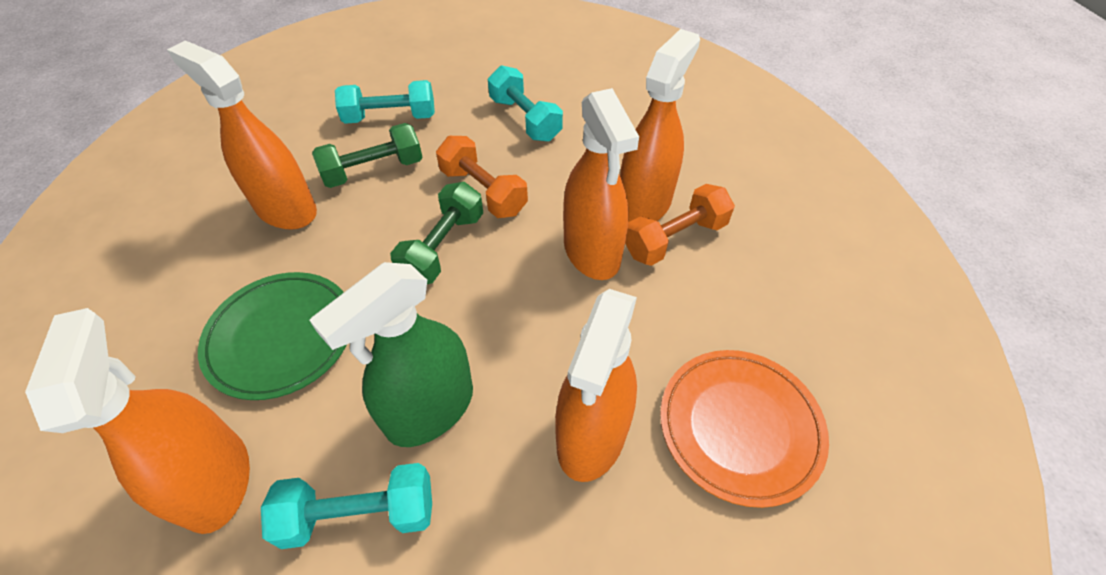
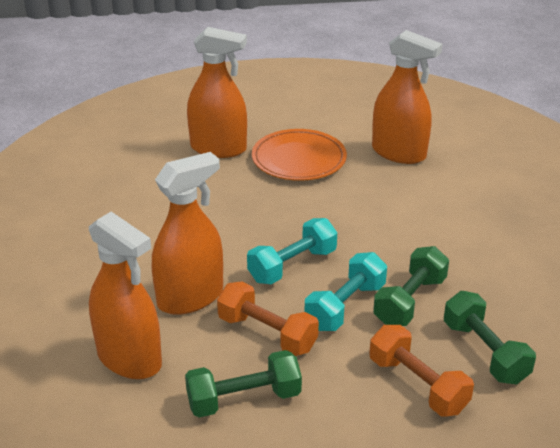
green dumbbell: [312,123,423,188] [390,182,483,284] = 2 -> [185,350,302,418] [373,246,449,326] [444,291,536,385] = 3
green plate: [198,272,347,400] = 1 -> none = 0
green spray bottle: [309,262,473,447] = 1 -> none = 0
orange spray bottle: [25,308,250,534] [167,41,317,230] [555,289,637,482] [563,88,639,280] [620,29,700,222] = 5 -> [89,212,162,379] [152,152,223,315] [187,27,247,158] [372,30,443,164] = 4
turquoise dumbbell: [261,463,432,549] [335,80,435,124] [488,65,563,142] = 3 -> [247,218,337,284] [305,252,387,331] = 2

